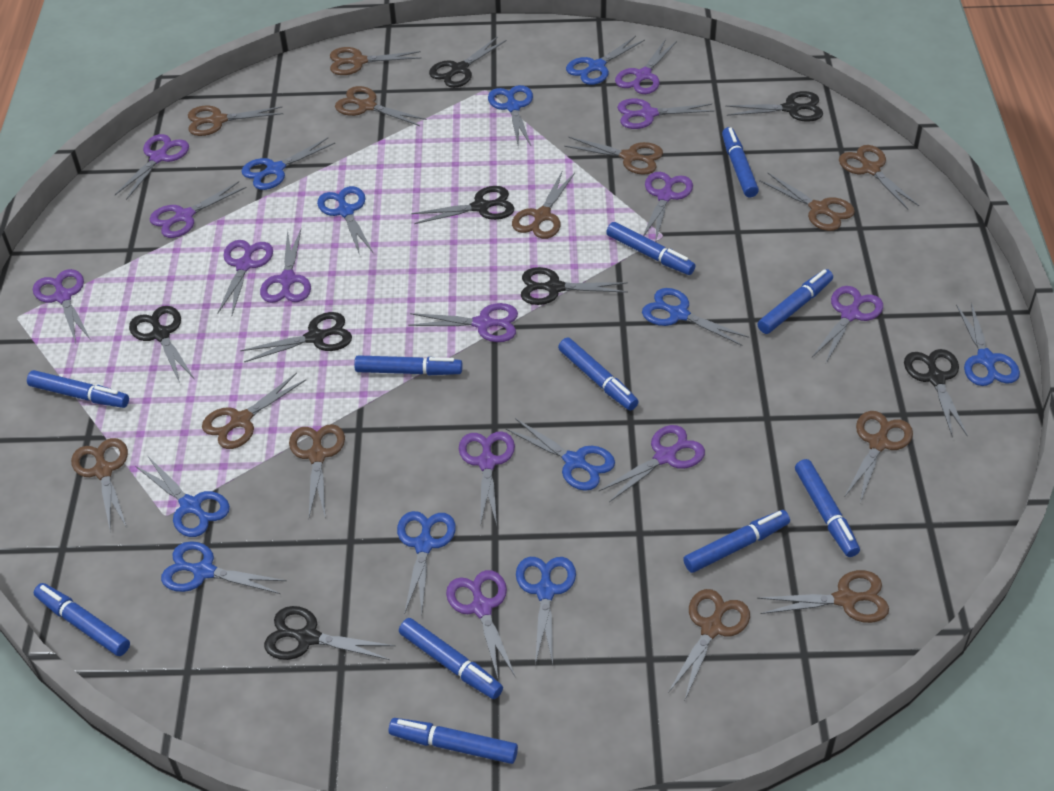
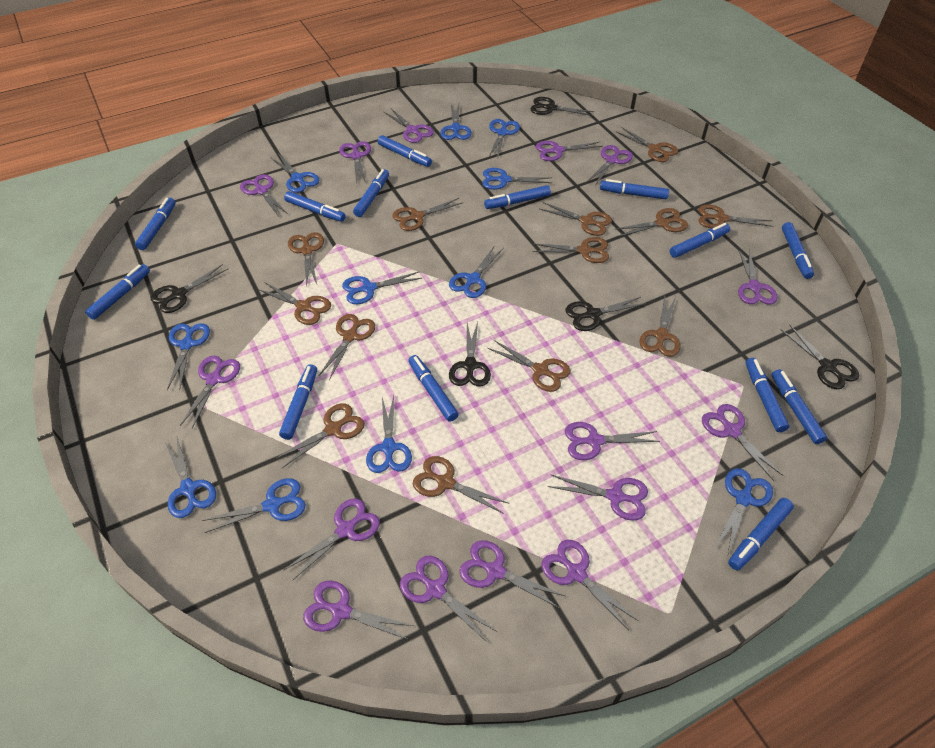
black scissors: [129,306,194,383] [240,312,352,362] [264,606,395,660] [411,186,514,224] [429,36,507,88] [521,267,628,305] [725,91,823,122] [904,349,968,437] = 8 -> [150,264,228,313] [449,322,491,387] [530,97,594,116] [566,297,647,331] [781,324,859,389] = 5
blue marker: [27,370,129,408] [34,583,130,656] [354,355,462,375] [388,718,518,764] [399,618,503,699] [558,338,639,411] [606,222,696,275] [683,510,790,573] [722,127,759,197] [758,269,833,334] [795,459,860,557] = 11 -> [85,264,150,320] [135,198,176,250] [279,364,317,440] [284,191,346,222] [353,169,389,217] [378,135,432,167] [408,355,459,422] [484,185,551,209] [600,179,669,199] [670,223,730,258] [728,498,794,570] [746,358,789,432] [772,369,827,444] [782,222,814,279] = 14
purple scissors: [33,269,91,343] [115,134,189,200] [150,181,247,238] [217,240,273,315] [260,229,311,303] [408,303,518,342] [446,570,516,678] [459,431,515,527] [598,425,705,502] [615,39,677,94] [617,99,715,129] [643,172,693,240] [812,286,883,363] = 13 -> [180,356,240,428] [240,174,288,217] [284,499,380,581] [303,580,414,640] [339,141,371,184] [384,109,434,143] [400,556,497,643] [459,540,565,608] [536,141,603,161] [541,540,638,630] [548,474,648,521] [565,422,660,460] [587,145,633,186] [702,404,783,481] [738,249,778,305] = 15

